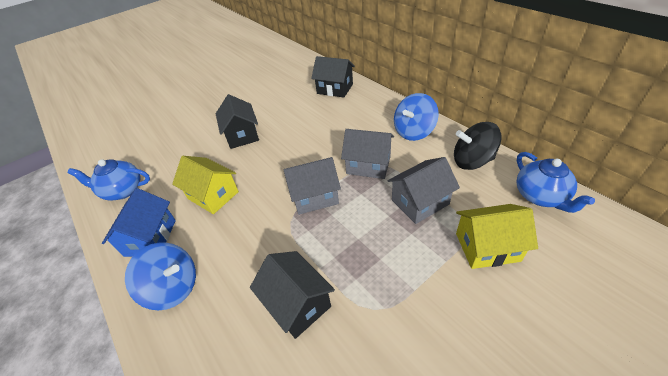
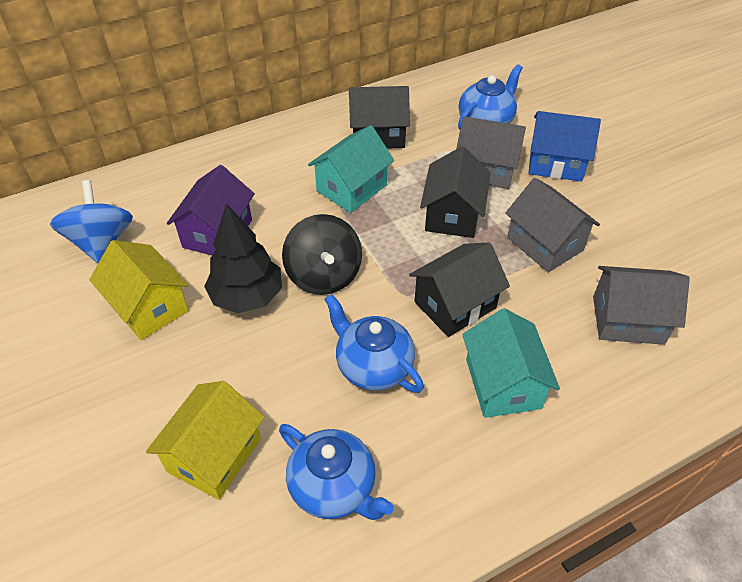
black tree: none = 0 -> [204,203,282,313] = 1
blue spinning top: [125,242,196,310] [394,93,439,141] = 2 -> [50,180,133,263] = 1
blue teapot: [67,159,150,200] [516,152,595,213] = 2 -> [279,424,394,520] [324,294,424,393] [458,64,523,130] = 3
purple house: none = 0 -> [167,165,255,255] = 1
turquoise house: none = 0 -> [308,125,394,213] [462,308,560,418] = 2

